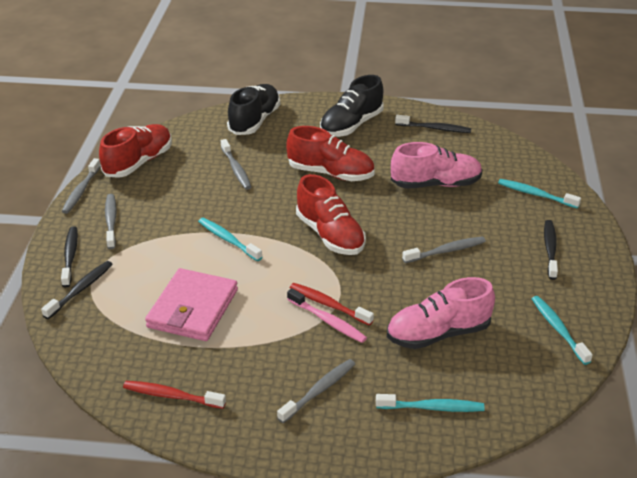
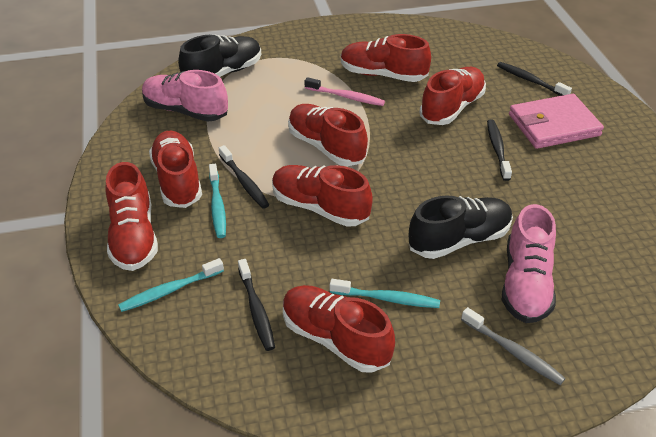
grey toothbrush: [61,158,101,214] [105,194,117,249] [221,139,251,190] [277,359,355,423] [402,236,486,263] = 5 -> [461,307,566,385] = 1
red shoe: [99,124,172,178] [286,126,375,181] [296,174,366,255] = 3 -> [106,162,158,271] [149,131,202,208] [272,165,373,227] [283,285,395,373] [288,104,368,166] [341,34,431,82] [419,67,486,125] = 7
red toothbrush: [123,381,226,409] [290,283,374,326] = 2 -> none = 0
turquoise toothbrush: [198,218,262,261] [376,394,484,412] [498,179,581,209] [532,296,593,365] = 4 -> [118,258,224,312] [209,164,226,238] [330,279,440,308] = 3

